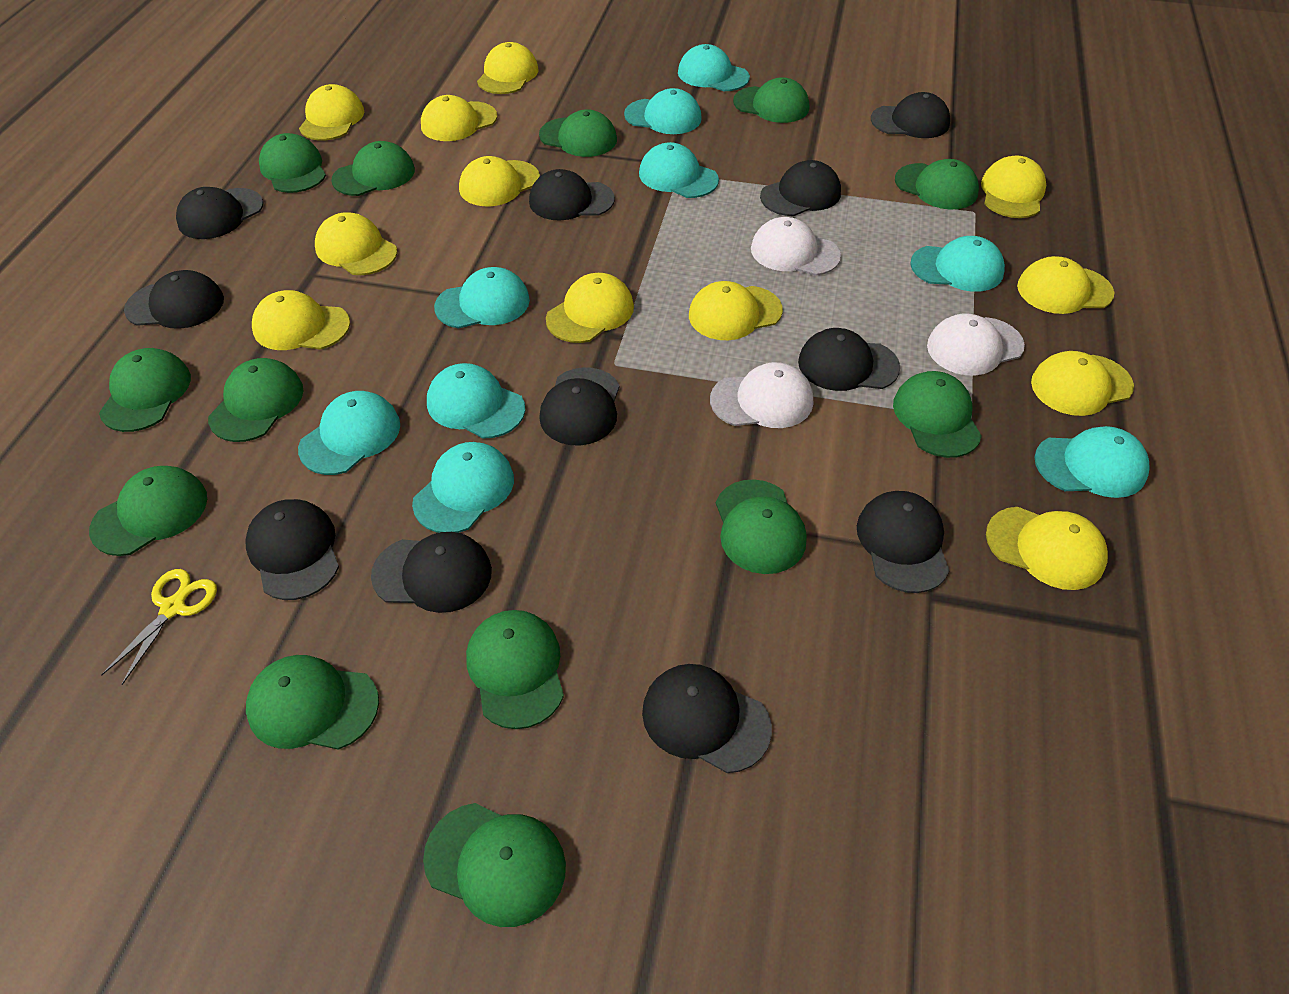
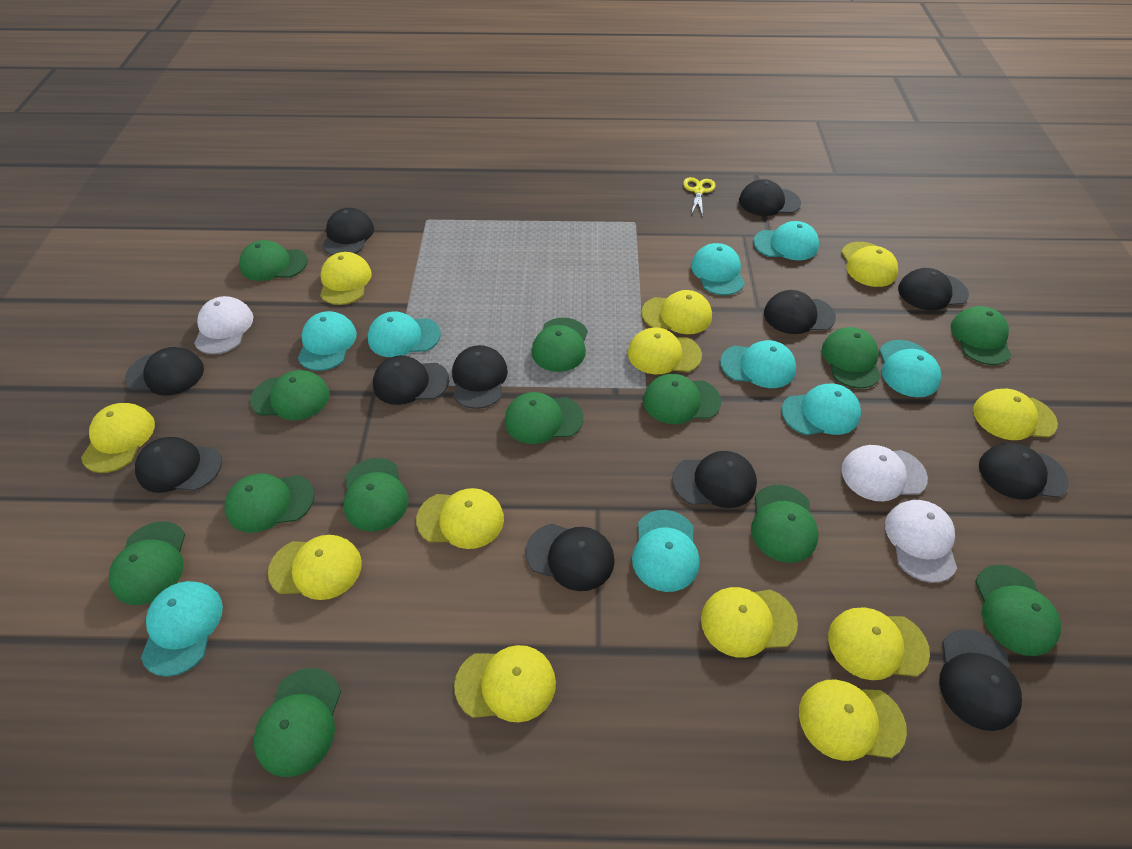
black cap: [124,270,224,329] [176,187,264,239] [245,499,339,600] [371,532,492,613] [529,169,615,221] [539,367,620,446] [642,664,772,773] [760,160,841,216] [798,328,900,391] [857,491,950,593] [871,92,950,138] = 11 -> [125,347,204,396] [135,437,222,493] [322,208,374,255] [373,356,449,405] [452,345,508,409] [525,524,615,591] [672,451,757,508] [739,179,801,216] [764,290,836,334] [898,268,969,310] [939,629,1022,731] [979,443,1069,500] = 12

